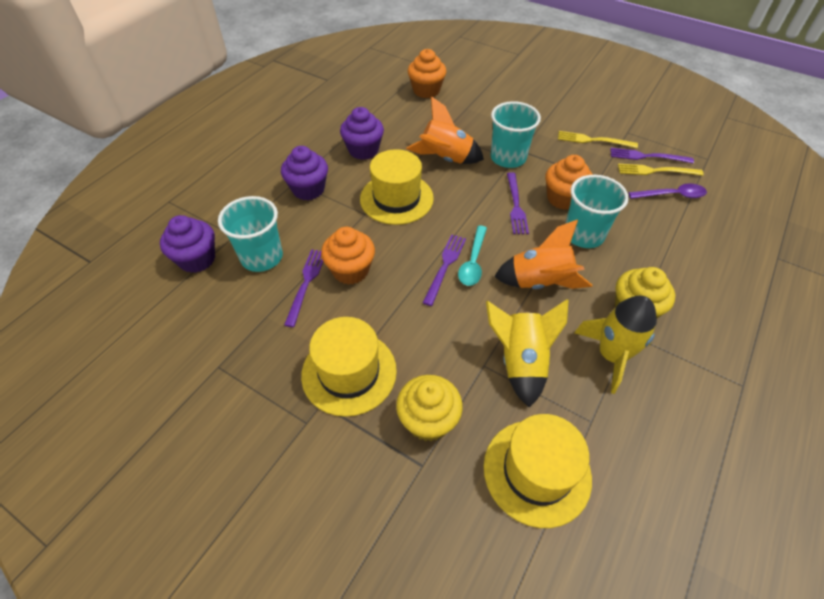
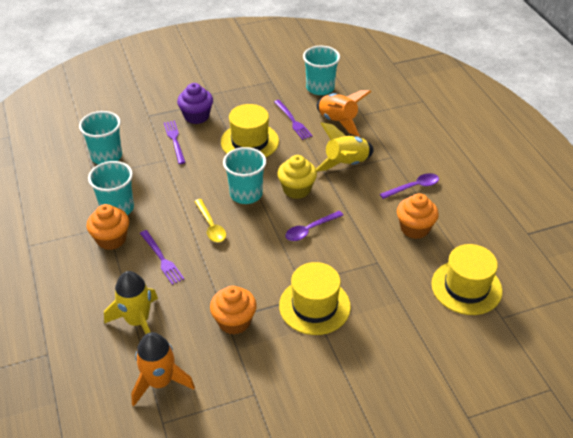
purple cupcake: [160,215,215,273] [281,146,328,200] [340,107,384,160] = 3 -> [177,83,213,124] = 1
purple fork: [284,249,323,327] [423,234,466,306] [507,172,529,234] [610,148,694,163] = 4 -> [140,230,184,285] [164,121,186,164] [274,100,313,140] = 3
purple spoon: [628,184,707,199] = 1 -> [285,211,344,241] [380,173,439,199] = 2
turquoise cup: [218,196,283,272] [491,101,541,168] [565,175,629,248] = 3 -> [79,111,122,165] [88,161,134,215] [223,147,266,204] [303,46,340,95] = 4
turquoise spoon: [458,226,487,286] = 1 -> none = 0
yellow cupcake: [396,375,463,441] [615,267,675,318] = 2 -> [277,155,317,199] = 1
yellow fork: [558,131,638,148] [618,164,704,176] = 2 -> none = 0
yellow spoon: none = 0 -> [194,199,226,242] = 1

